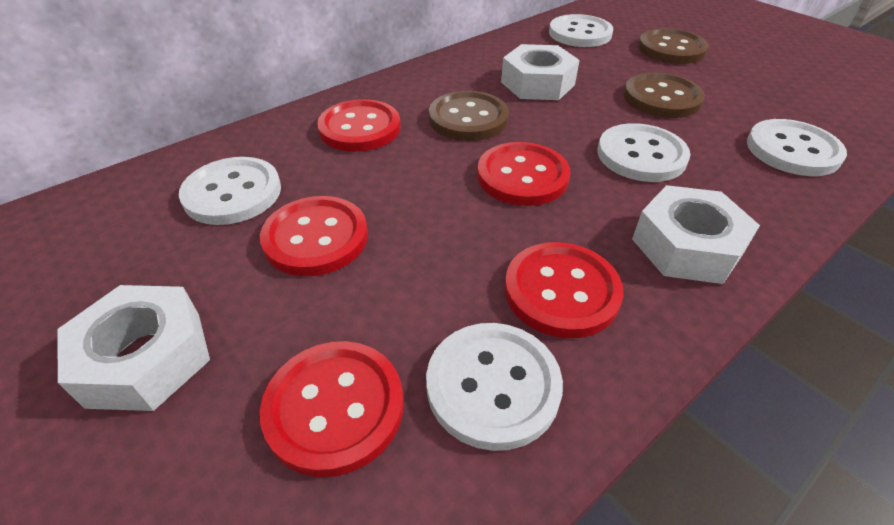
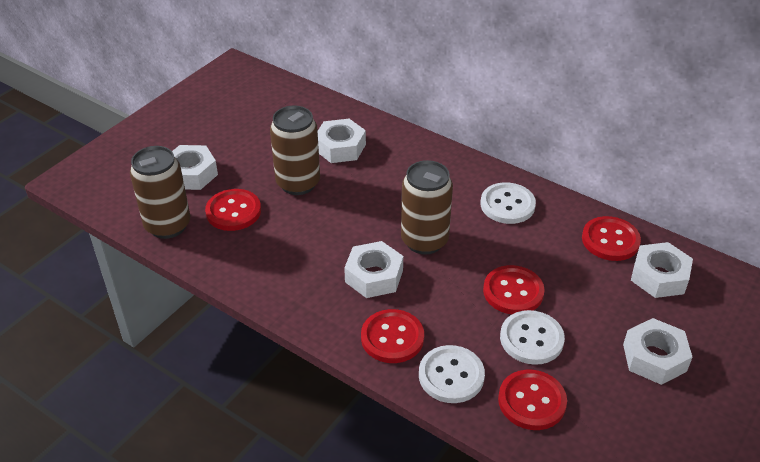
brown button: [429,91,509,141] [624,72,705,118] [638,28,709,64] = 3 -> none = 0
brown can: none = 0 -> [130,146,190,239] [270,106,320,195] [401,160,453,254] = 3
white button: [179,157,281,225] [426,323,563,451] [549,14,613,47] [597,123,690,182] [747,119,847,176] = 5 -> [419,345,485,403] [480,182,536,224] [500,310,565,365] = 3
white nut: [57,285,210,411] [501,44,580,100] [632,185,760,284] = 3 -> [172,145,218,190] [318,119,366,163] [344,241,403,298] [623,318,693,385] [631,242,693,298] = 5

